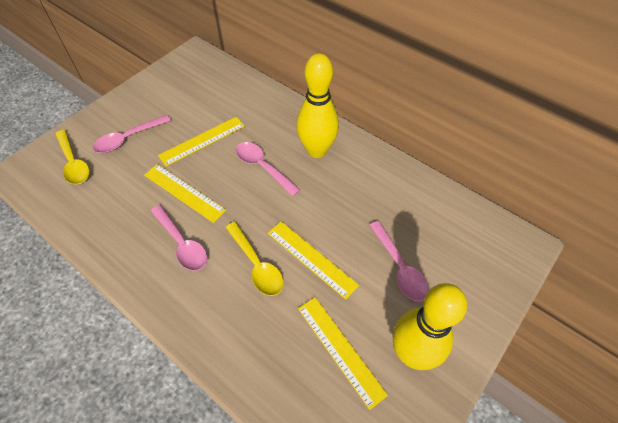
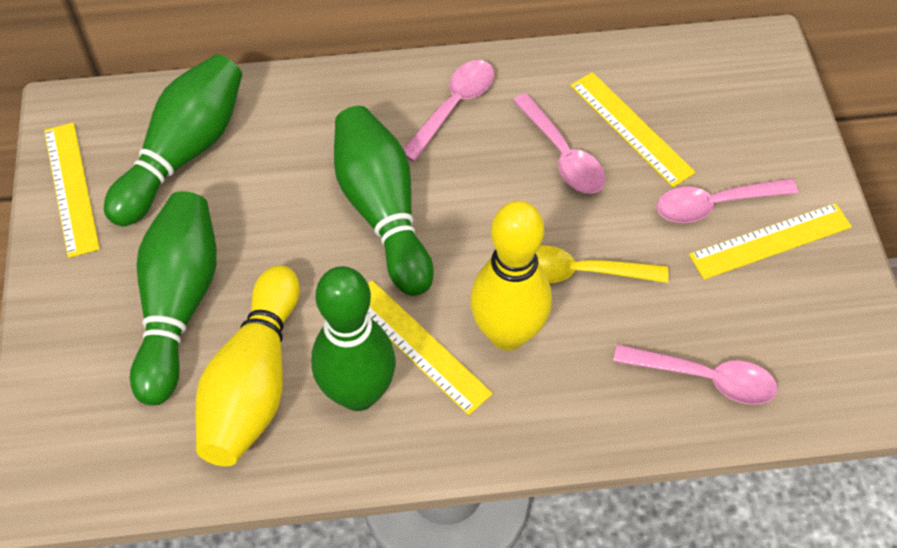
green bowling pin: none = 0 -> [104,54,242,226] [130,191,217,405] [311,266,396,411] [334,106,434,296] = 4
yellow spoon: [56,130,90,184] [226,222,284,296] = 2 -> [536,245,669,283] = 1

